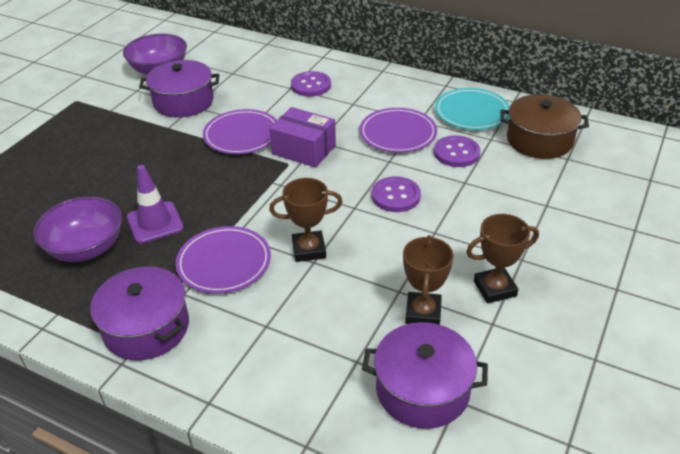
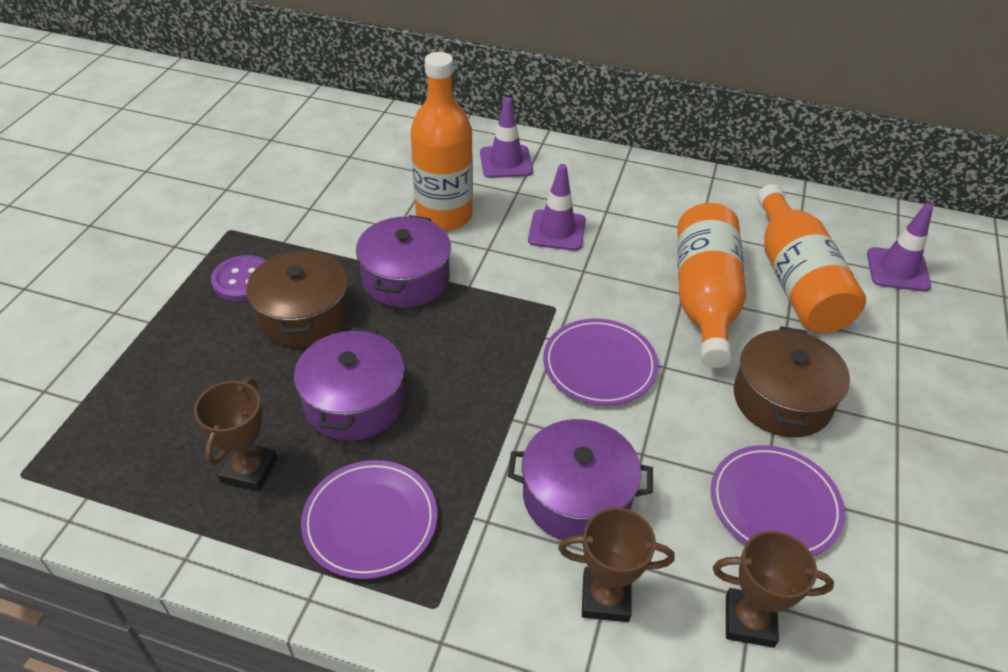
brown pot: [500,94,589,159] = 1 -> [246,249,349,347] [734,326,850,438] = 2
orange bottle: none = 0 -> [410,52,473,231] [677,203,746,368] [757,184,866,333] = 3
purple bowl: [34,196,122,262] [123,34,187,75] = 2 -> none = 0
purple box: [269,107,336,168] = 1 -> none = 0
purple button: [291,71,331,97] [372,177,421,212] [434,135,480,167] = 3 -> [211,255,266,301] = 1
purple traffic cone: [127,165,184,244] = 1 -> [480,97,533,178] [528,164,586,251] [867,203,933,292] = 3
turquoise plate: [435,88,510,130] = 1 -> none = 0

